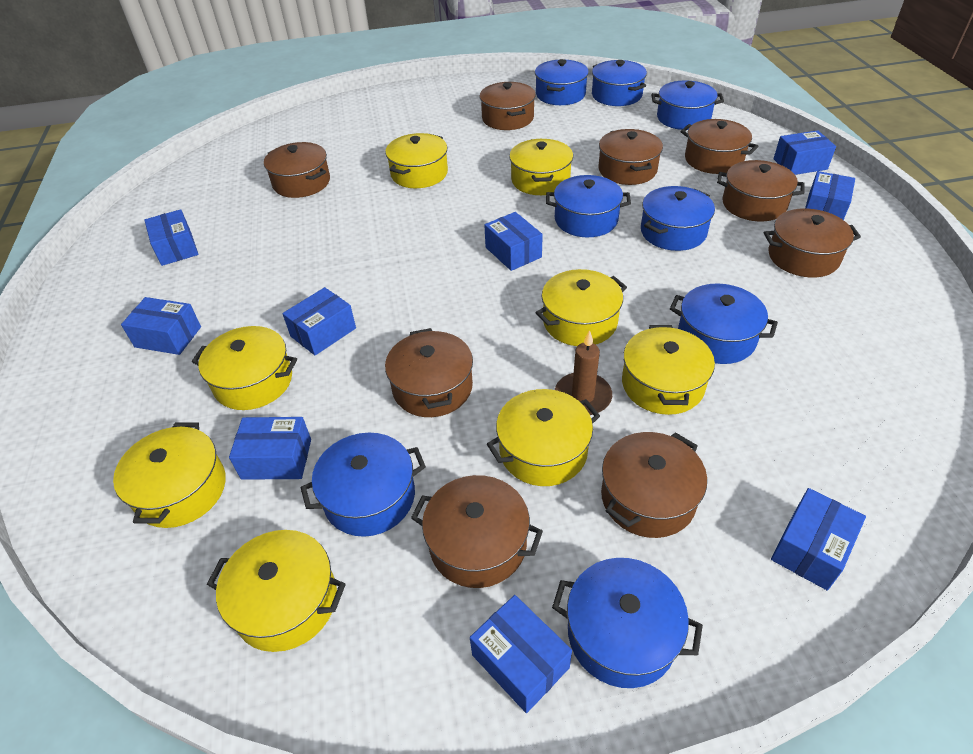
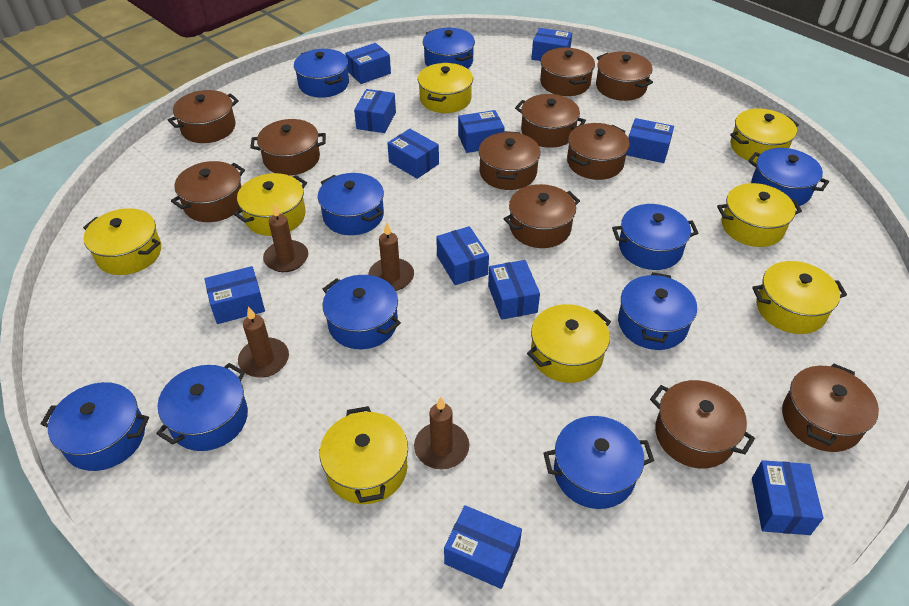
blue box: [121,297,201,355] [144,209,198,266] [229,417,311,480] [282,287,356,356] [470,595,572,713] [484,212,543,271] [771,488,866,591] [773,130,836,175] [805,171,855,220] = 9 -> [204,266,265,324] [345,43,391,84] [354,89,396,133] [387,129,439,179] [436,226,489,285] [444,505,522,589] [458,110,505,153] [488,260,540,320] [531,28,572,61] [626,118,674,163] [752,460,824,535] = 11
blue pot: [301,433,426,537] [535,59,589,105] [546,175,631,237] [552,558,703,688] [592,60,647,106] [641,186,715,251] [651,80,724,130] [670,284,778,364] = 8 -> [41,382,149,471] [156,363,248,451] [294,49,349,98] [318,173,384,235] [322,275,401,349] [423,28,475,69] [543,416,654,509] [612,204,698,270] [618,272,697,350] [748,148,829,206] = 10
brown candle: [555,330,612,415] = 1 -> [238,306,289,378] [263,204,308,272] [368,223,414,291] [414,397,470,469] = 4
brown pot: [264,142,330,198] [385,328,473,417] [411,475,543,588] [480,82,536,130] [599,129,663,185] [601,432,707,538] [681,119,758,174] [717,160,805,221] [764,208,861,278] = 9 -> [168,90,239,143] [171,161,245,222] [250,119,326,175] [479,131,541,190] [504,184,580,248] [515,94,586,148] [540,48,595,96] [567,123,630,180] [596,51,653,101] [650,380,755,468] [782,363,879,452] = 11

